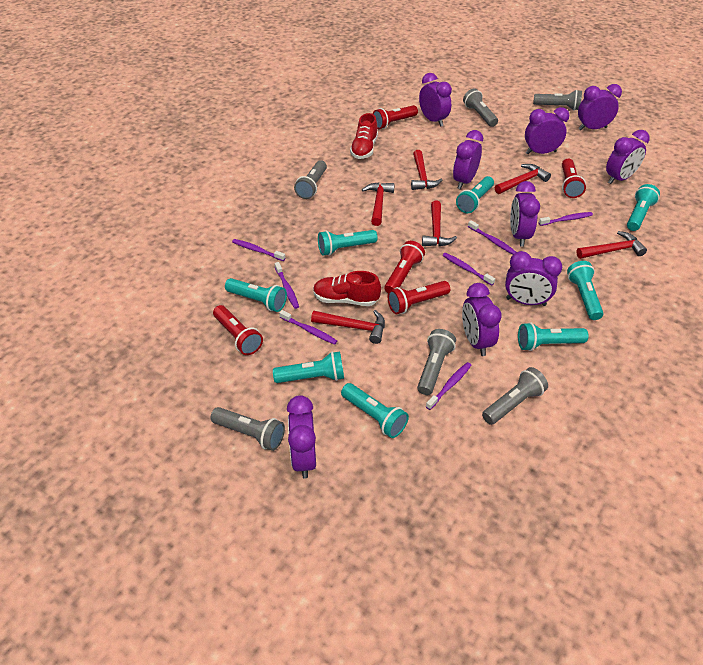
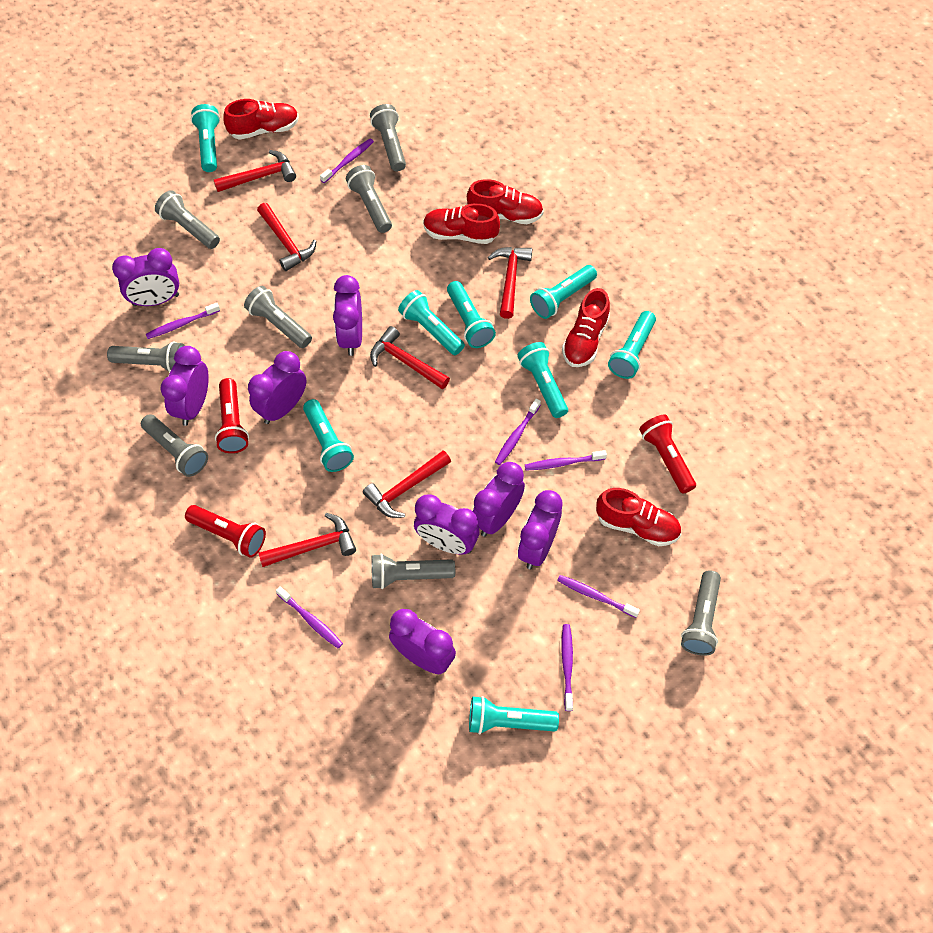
grey flashlight: [211,407,285,451] [294,160,327,199] [417,329,456,395] [463,88,498,127] [482,367,548,425] [533,90,582,111] = 6 -> [107,341,185,372] [141,414,208,477] [155,190,220,249] [244,286,312,348] [346,165,392,233] [370,104,406,171] [371,553,455,589] [681,570,721,656] = 8
purple clock: [287,395,316,479] [419,73,452,127] [453,130,483,189] [462,283,502,356] [505,251,562,306] [510,181,540,246] [525,107,569,154] [578,84,622,130] [606,130,650,184] = 9 -> [112,248,179,306] [161,346,209,426] [248,351,306,424] [333,275,362,356] [389,609,456,674] [414,494,480,555] [473,462,525,537] [518,490,563,569] = 8
red flashlight: [213,305,263,355] [373,105,418,129] [384,241,425,293] [388,281,450,314] [562,159,586,198] = 5 -> [185,505,266,558] [215,378,249,453] [639,414,696,494] = 3
red shoe: [313,271,381,306] [350,113,378,159] = 2 -> [223,99,299,140] [423,203,500,244] [467,179,544,224] [562,288,610,367] [596,488,681,546] = 5

